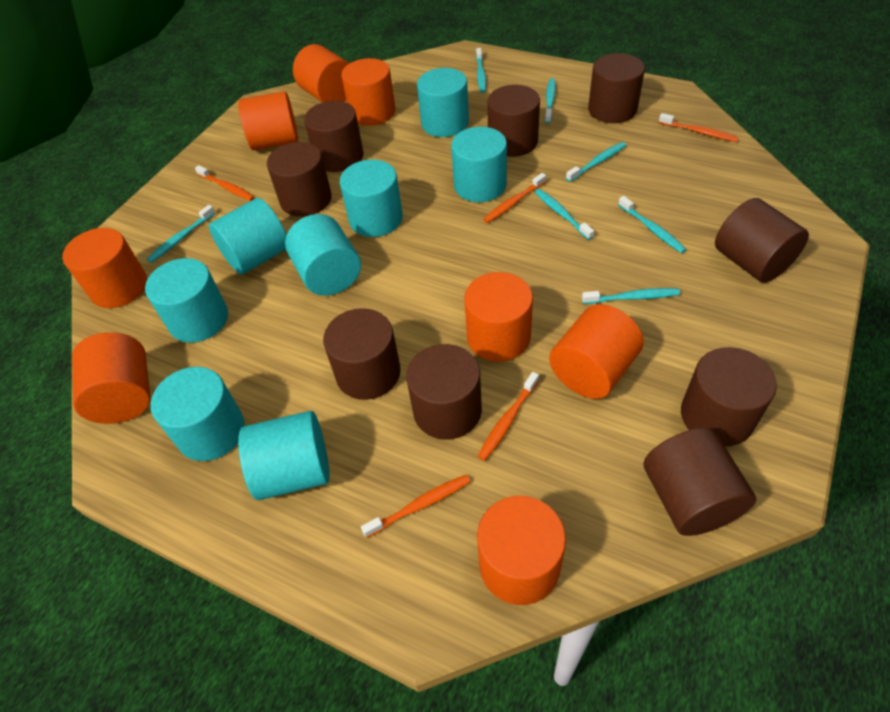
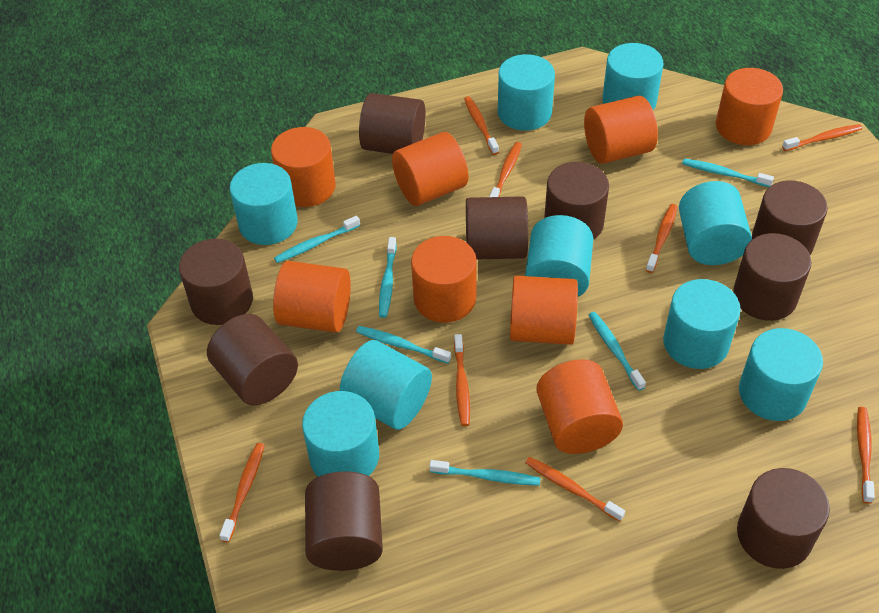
orange toothbrush: [195,165,255,201] [361,475,470,538] [478,372,539,461] [483,173,546,223] [659,113,739,142] = 5 -> [219,443,265,542] [454,334,470,426] [464,96,499,155] [489,142,522,197] [525,457,625,522] [646,204,677,273] [782,124,862,151] [857,407,875,504] = 8
turquoise cylinder: [145,258,228,343] [151,367,245,461] [209,198,286,275] [238,411,330,500] [285,214,361,296] [340,160,403,237] [417,68,469,137] [451,127,507,202] = 8 -> [230,163,298,245] [302,391,379,477] [340,340,432,430] [498,54,555,131] [525,215,593,297] [602,43,663,110] [663,279,741,369] [679,181,752,265] [739,328,823,421] = 9
turquoise toothbrush: [147,205,215,263] [476,48,486,93] [535,189,594,240] [545,78,556,124] [566,142,626,182] [582,288,680,304] [618,196,687,253] = 7 -> [274,216,360,263] [356,326,451,363] [379,237,397,318] [429,460,541,486] [589,312,646,391] [682,159,774,187] = 6

